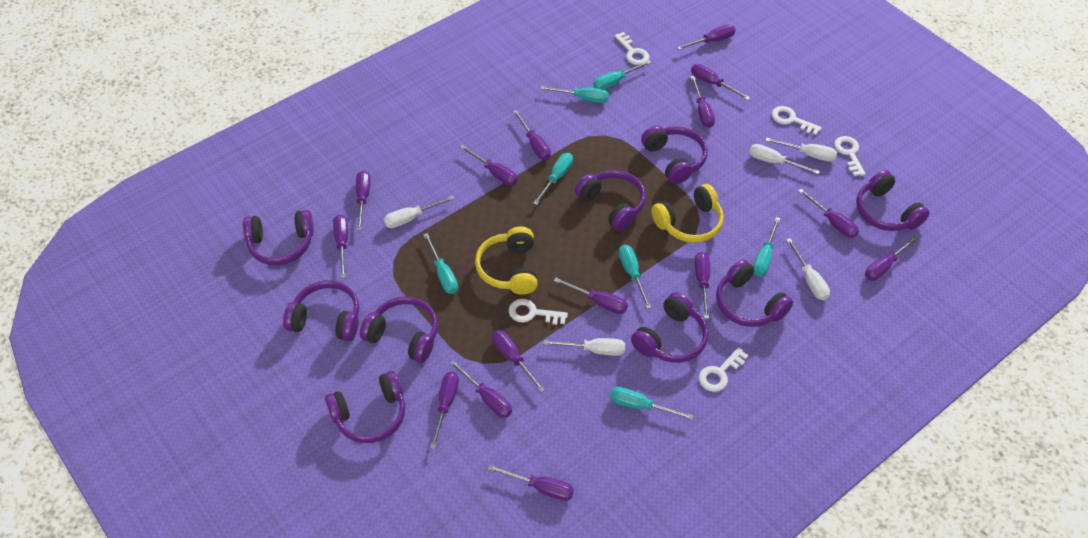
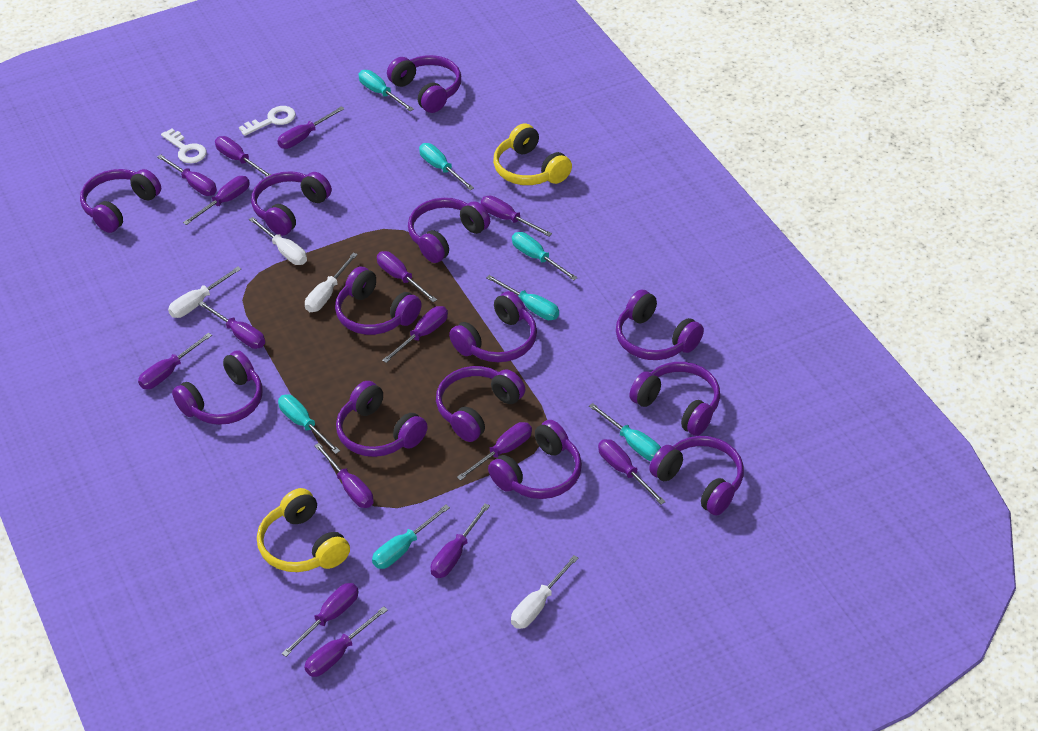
purple headphones: [243,210,314,265] [283,280,359,341] [325,371,405,443] [360,296,438,363] [575,170,646,231] [631,292,708,363] [641,125,708,184] [716,259,793,327] [856,170,930,231] = 9 -> [80,169,161,233] [172,350,263,425] [251,171,332,236] [335,267,421,335] [336,381,427,457] [387,55,461,113] [408,198,490,263] [436,366,525,442] [449,291,537,362] [488,420,582,499] [616,290,704,360] [629,362,720,436] [649,436,744,516] = 13
white key: [509,299,568,325] [614,32,649,65] [699,347,748,392] [772,106,822,135] [834,136,866,176] = 5 -> [161,128,207,163] [239,106,296,136] = 2
white screwdriver: [384,195,455,228] [543,338,625,356] [749,144,820,174] [765,138,837,162] [786,238,830,300] = 5 -> [168,267,241,318] [249,217,307,265] [305,253,358,312] [511,555,579,629] = 4

